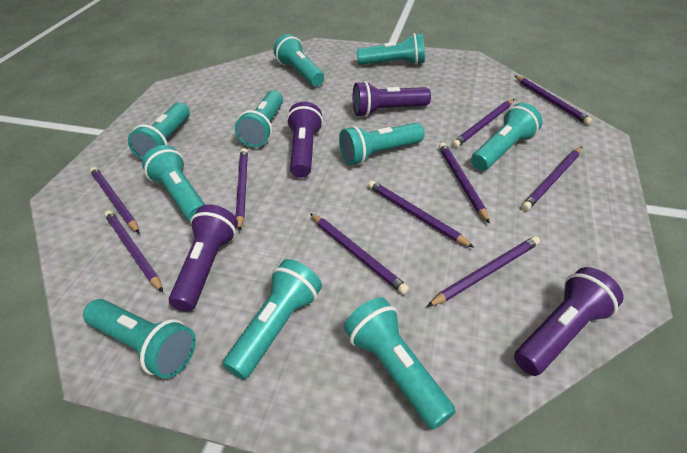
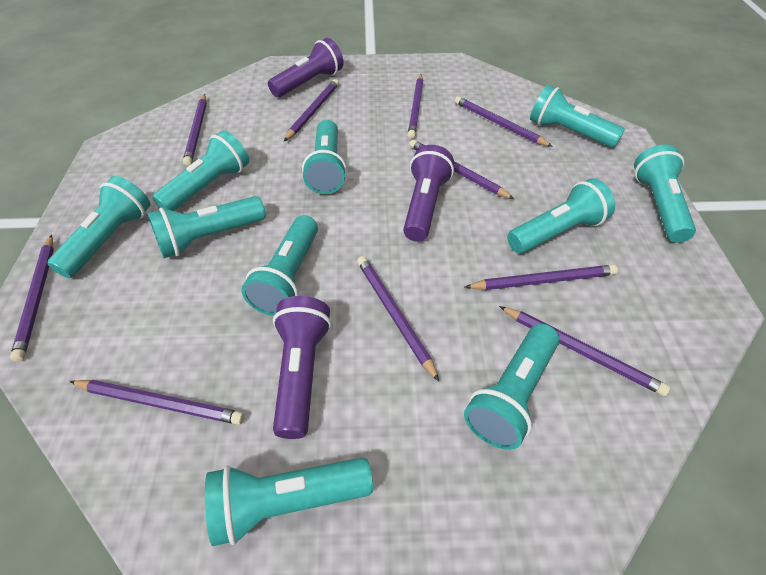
purple flashlight: [169,205,238,312] [287,102,323,178] [353,81,431,117] [514,267,624,376] = 4 -> [268,38,344,97] [273,296,331,439] [403,145,454,242] = 3

